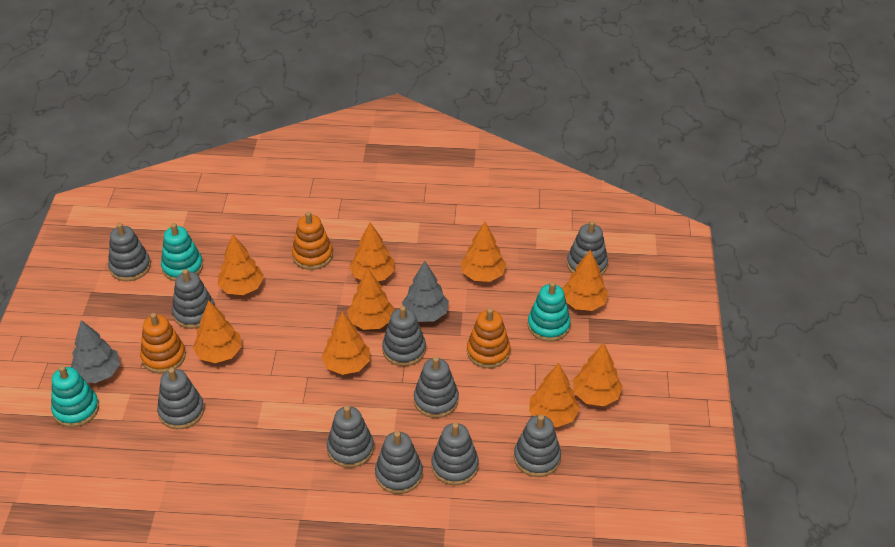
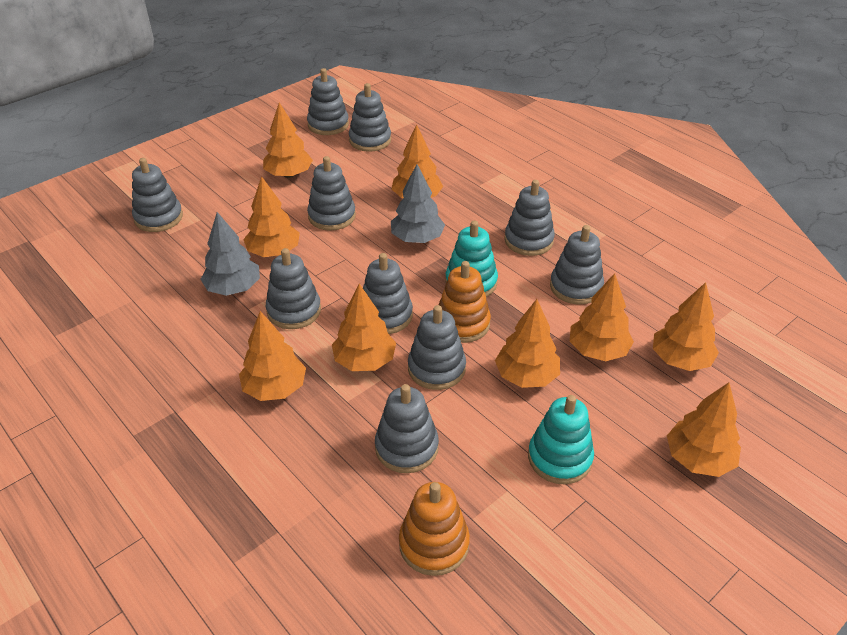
orange stacking toy: [140,313,186,373] [292,212,333,270] [467,308,510,368] = 3 -> [399,482,470,576] [439,261,491,343] = 2
turquoise stacking toy: [51,366,99,427] [161,223,203,281] [528,282,571,342] = 3 -> [445,221,498,297] [528,395,594,484] = 2

